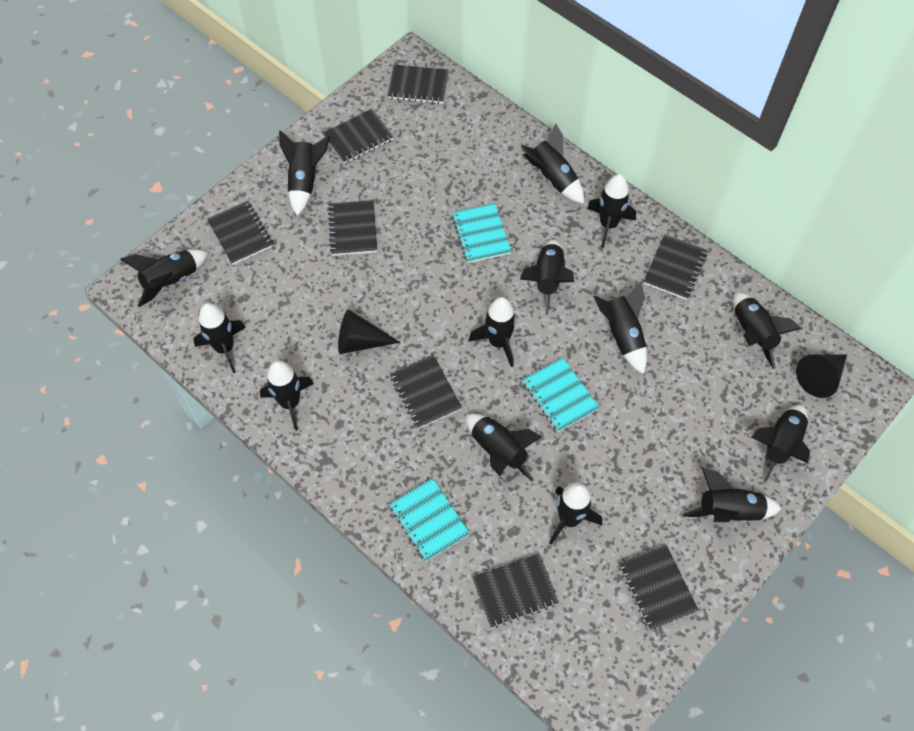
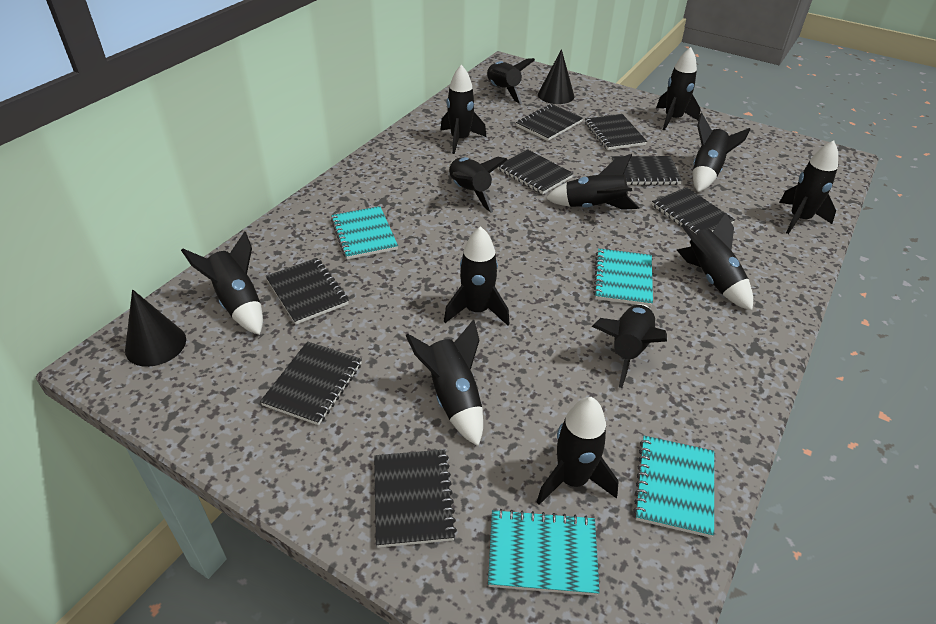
black rocket: [120,250,209,307] [193,303,246,373] [260,360,314,431] [279,130,330,216] [466,414,542,481] [468,297,516,367] [520,240,574,315] [521,123,584,204] [549,482,602,545] [587,174,636,248] [593,281,647,374] [683,467,782,522] [733,292,802,369] [751,405,810,482] = 14 -> [181,232,263,335] [406,319,483,447] [440,65,486,154] [444,226,510,326] [449,157,508,213] [487,58,535,104] [537,397,619,505] [546,154,639,210] [592,304,667,388] [656,47,701,131] [677,213,753,311] [693,113,751,192] [779,140,838,234] = 13
turquoise notebook: [389,478,470,562] [452,203,512,263] [522,357,600,432] = 3 -> [331,206,398,260] [488,509,600,596] [593,248,653,306] [633,436,714,538] = 4

